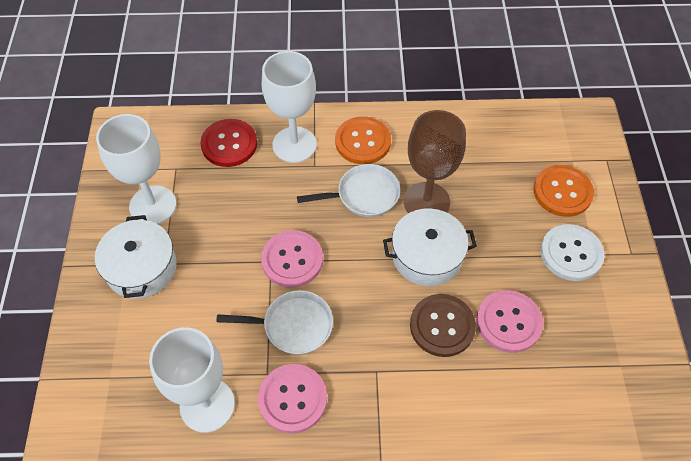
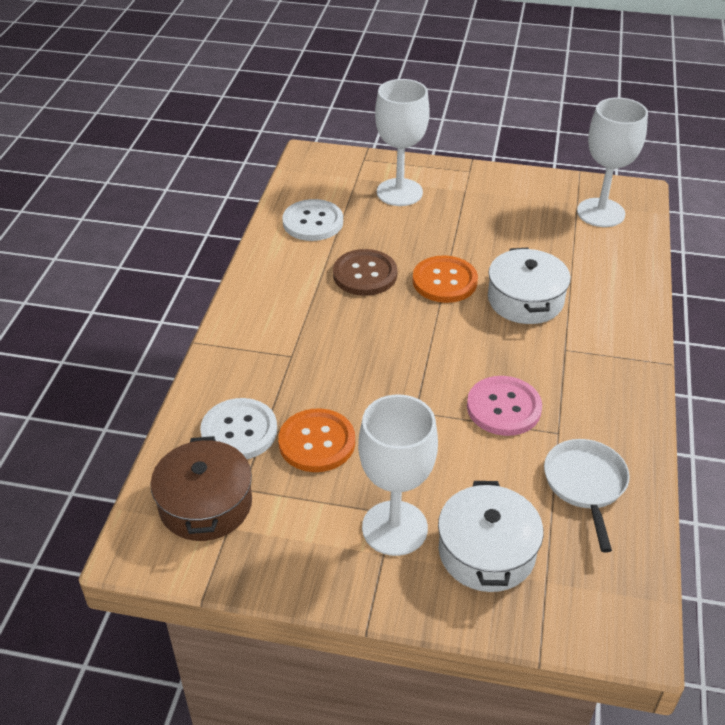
brown goblet: [404,110,466,213] = 1 -> none = 0
brown pot: none = 0 -> [150,436,252,541] = 1
pink button: [258,364,327,434] [261,230,323,288] [476,290,543,353] = 3 -> [467,376,542,436] = 1
red button: [200,119,257,167] = 1 -> none = 0
white button: [541,224,604,281] = 1 -> [200,398,277,459] [282,199,343,241] = 2
white pan: [216,290,333,355] [297,164,400,217] = 2 -> [544,439,630,553] = 1

